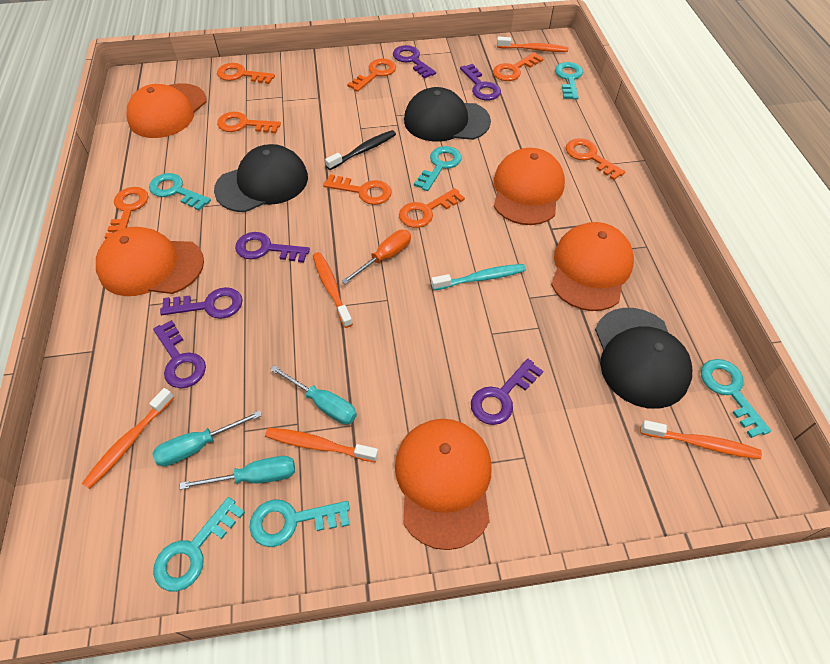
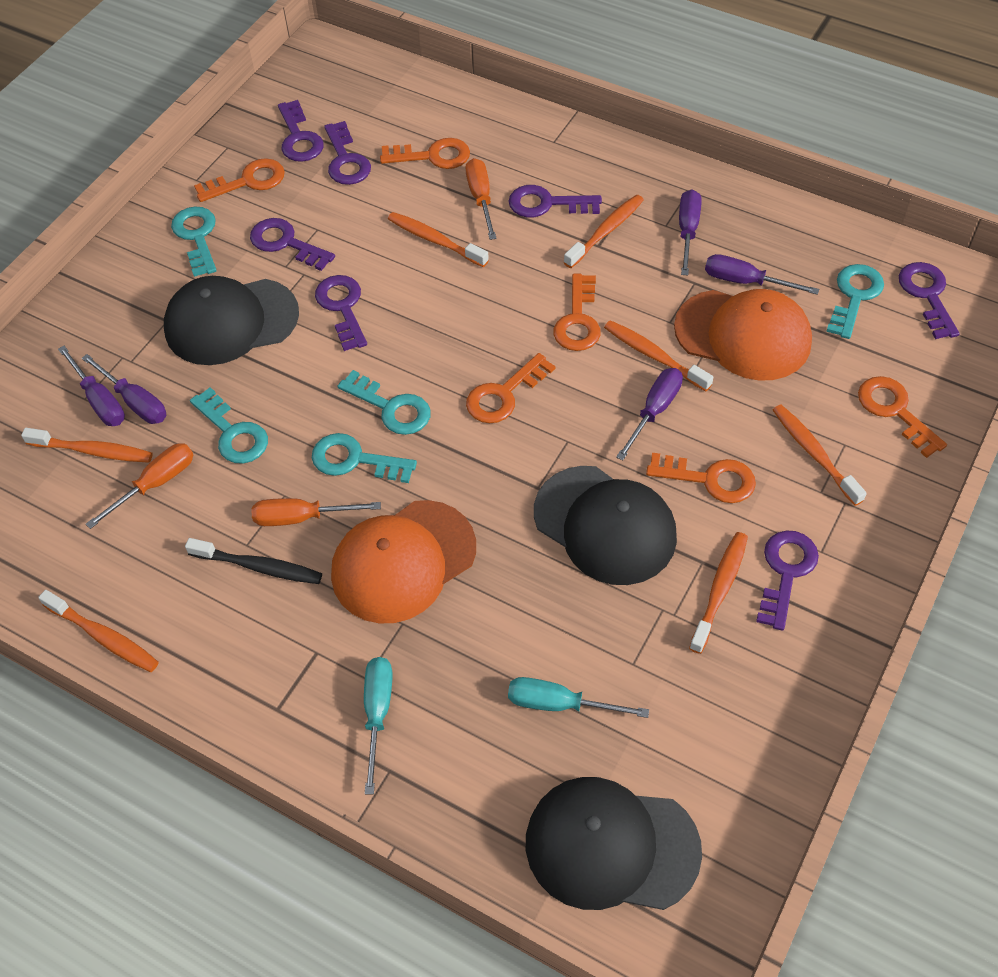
orange cap: [96,227,204,296] [126,83,207,138] [395,419,492,550] [494,148,565,225] [551,222,634,311] = 5 -> [331,500,476,624] [674,289,812,381] = 2
orange key: [105,187,148,239] [217,63,275,84] [217,112,281,133] [323,174,392,205] [347,59,396,92] [399,188,465,228] [493,52,544,81] [566,138,625,180] = 8 -> [194,158,285,202] [380,138,470,169] [466,353,555,423] [553,274,601,351] [646,453,756,503] [858,376,947,458] = 6
orange screwdriver: [341,230,411,285] = 1 -> [86,443,193,529] [251,498,381,526] [466,158,497,240] = 3
orange toothbrush: [82,388,174,489] [265,428,378,462] [313,252,353,328] [497,37,568,52] [640,420,762,459] = 5 -> [21,428,153,463] [38,590,159,672] [388,212,489,267] [564,195,644,268] [604,320,713,391] [689,532,748,654] [773,405,867,506] = 7
purple key: [153,320,206,388] [160,287,243,319] [235,232,310,263] [393,45,436,79] [460,64,501,100] [471,359,543,425] = 6 -> [250,218,335,271] [278,100,324,162] [315,275,367,351] [324,121,371,185] [508,185,602,218] [756,530,819,631] [899,262,960,339] = 7
purple screwdriver: none = 0 -> [58,346,125,426] [82,354,167,424] [616,368,683,461] [679,190,701,276] [705,254,819,295] = 5
turquoise key: [149,173,211,211] [153,497,245,592] [250,499,350,547] [414,146,462,191] [555,62,583,100] [701,359,771,438] = 6 -> [171,207,217,277] [190,387,268,464] [312,433,417,483] [338,370,431,435] [826,264,884,339] = 5
turquoise screwdriver: [153,410,262,466] [180,456,295,490] [270,365,357,425] = 3 -> [364,657,393,795] [508,677,649,718] = 2
turquoise toothbrush: [431,264,526,290] = 1 -> none = 0

